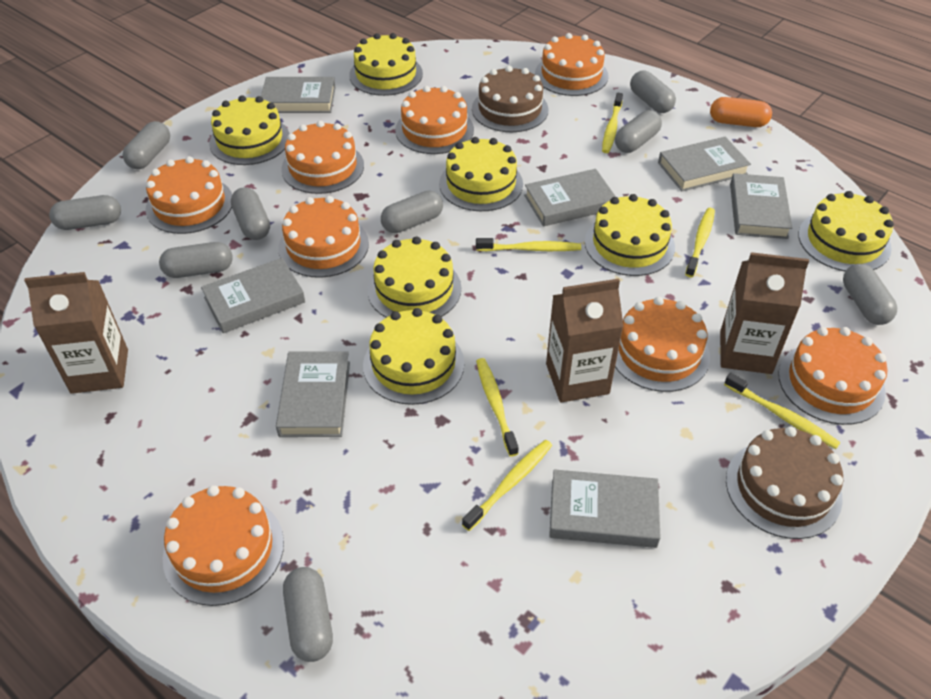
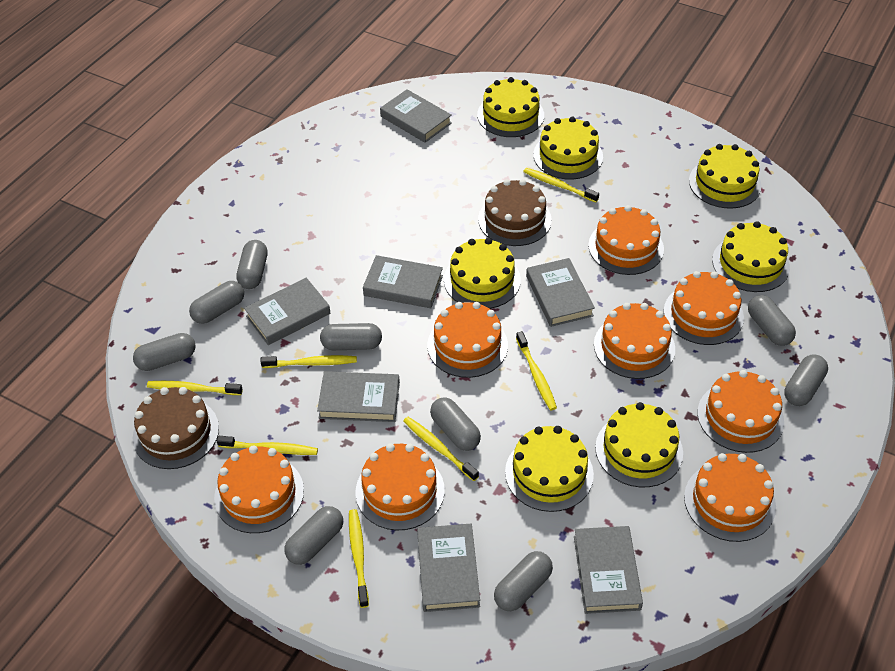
brown carton: [24,272,128,394] [546,279,624,403] [720,252,809,374] = 3 -> none = 0
orange capsule: [710,97,772,127] = 1 -> none = 0
yellow toothbrush: [462,440,552,531] [476,238,581,251] [476,358,519,457] [602,93,623,153] [685,208,715,277] [724,373,841,449] = 6 -> [147,381,243,395] [217,436,318,455] [260,355,357,368] [349,509,369,608] [403,417,479,481] [516,331,557,410] [523,168,599,203] = 7

